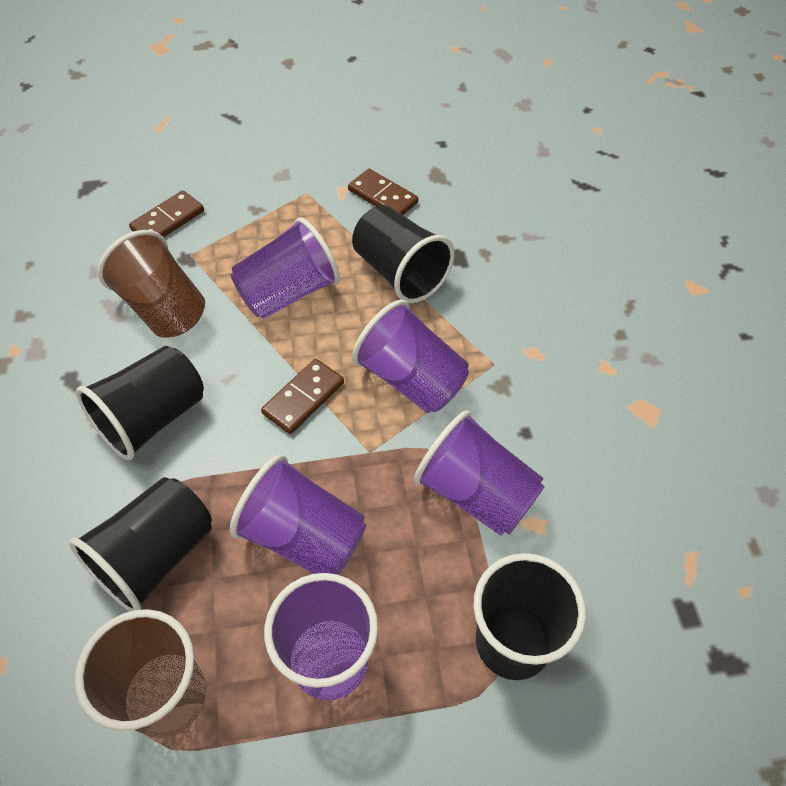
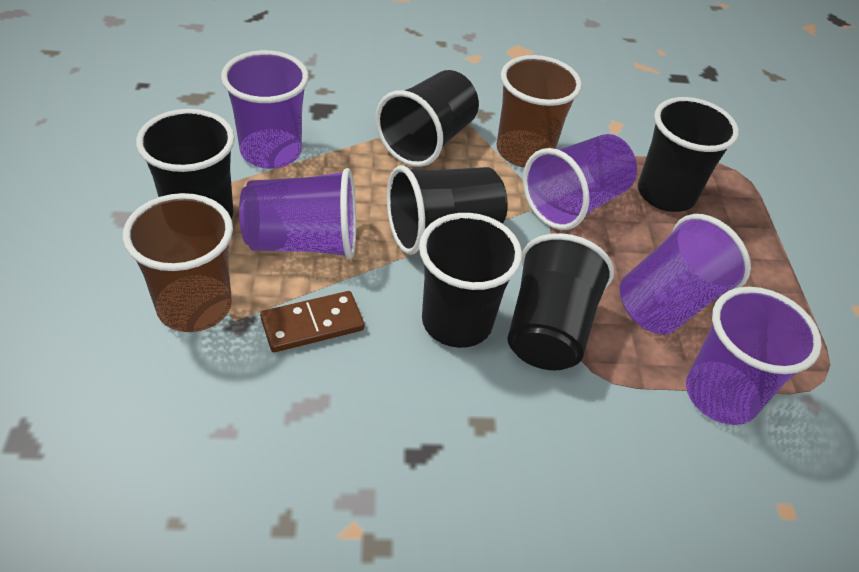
black cup: [69,477,212,611] [76,346,204,460] [352,205,454,304] [473,553,586,680] = 4 -> [136,109,235,219] [375,70,479,167] [387,166,508,255] [419,213,522,348] [507,233,614,370] [638,97,739,212] = 6
brown domino: [129,190,204,237] [261,359,344,434] [348,169,418,215] = 3 -> [260,291,365,352] = 1

